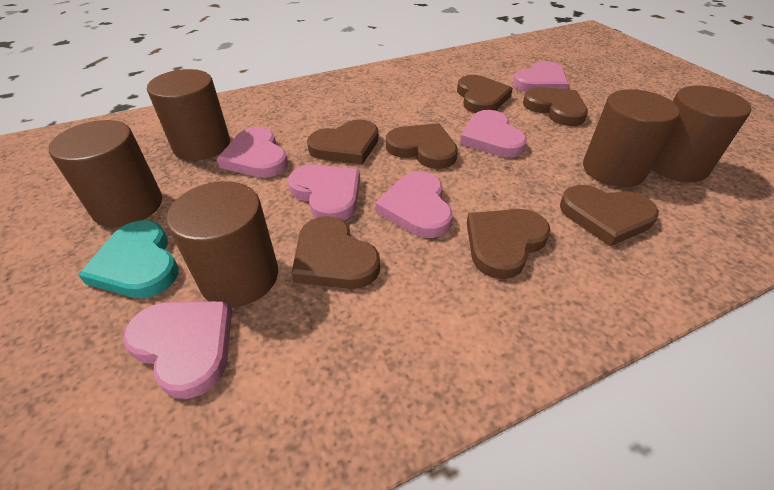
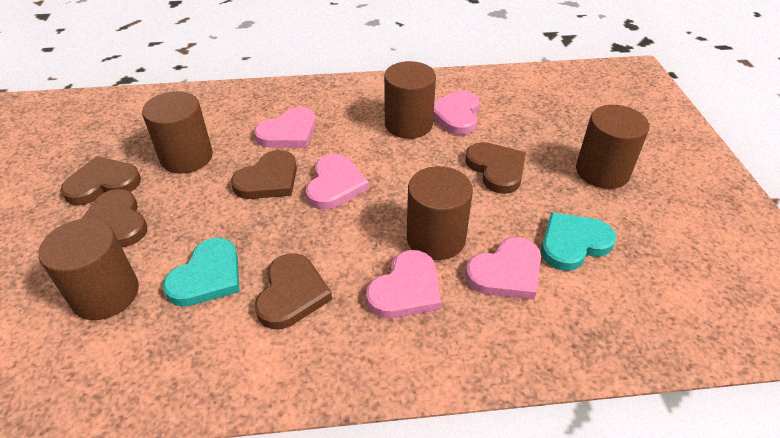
brown heart: [291,216,380,289] [307,119,378,164] [386,123,458,169] [457,75,513,113] [467,209,551,279] [523,87,588,126] [560,185,659,246] = 7 -> [60,156,141,205] [81,189,147,247] [231,150,297,199] [255,253,332,329] [465,142,526,194] = 5
pink heart: [123,301,232,399] [217,127,288,178] [288,164,360,220] [375,171,453,238] [460,110,527,157] [513,61,569,92] = 6 -> [254,107,316,148] [306,154,369,210] [366,250,441,318] [433,90,480,135] [465,237,541,300] = 5
turquoise heart: [78,221,178,298] = 1 -> [163,238,239,307] [541,212,616,271] = 2

